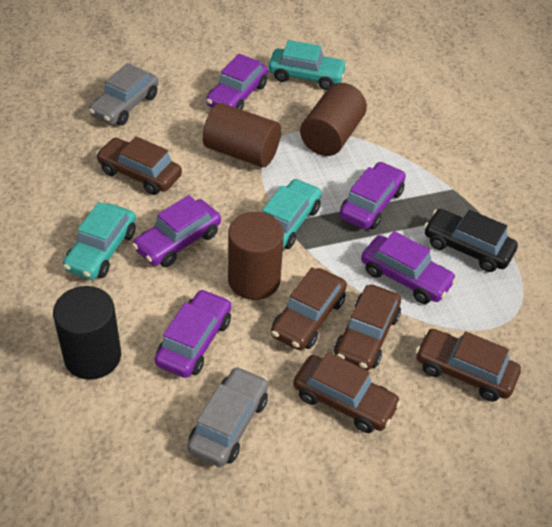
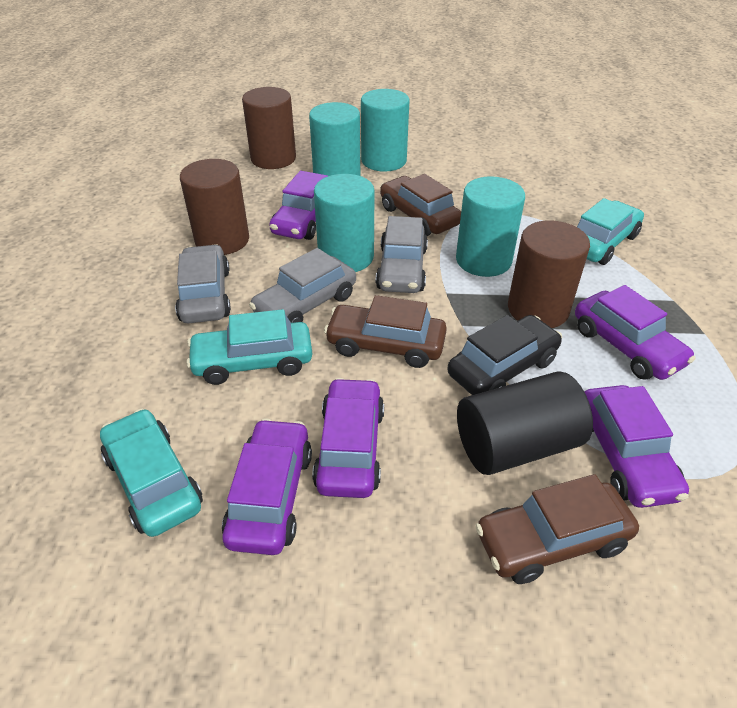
brown car: [96,136,182,195] [271,267,347,350] [293,352,401,433] [334,285,401,370] [415,329,521,402] = 5 -> [324,295,447,368] [380,174,461,236] [475,474,639,584] = 3
grey car: [89,63,159,126] [187,366,268,467] = 2 -> [175,244,231,323] [249,248,356,323] [376,216,428,293] = 3
turquoise cylinder: none = 0 -> [309,102,360,176] [314,174,375,272] [361,89,410,172] [456,176,525,277] = 4

